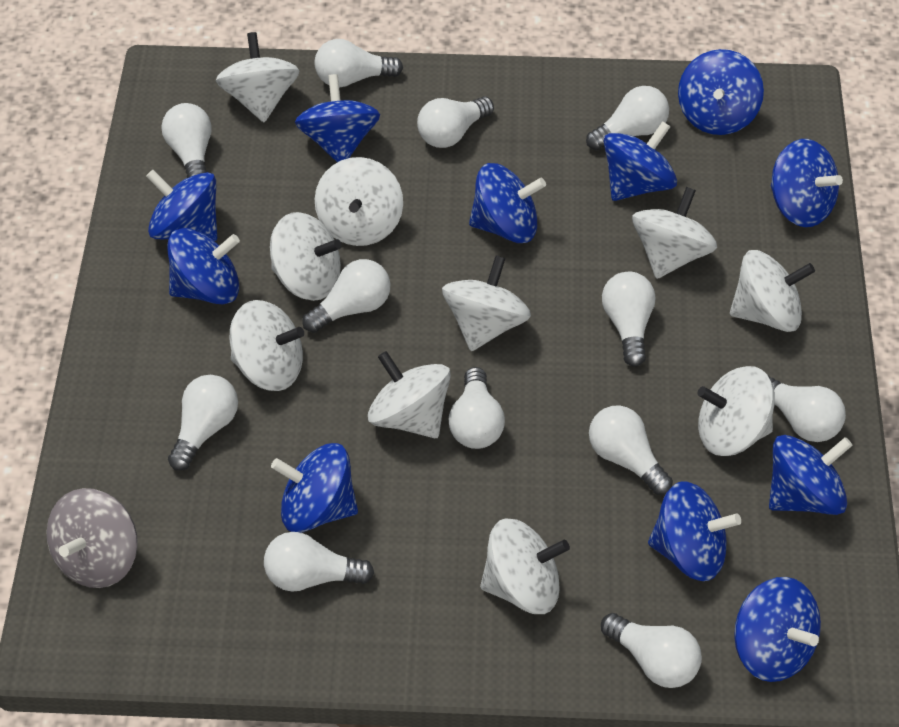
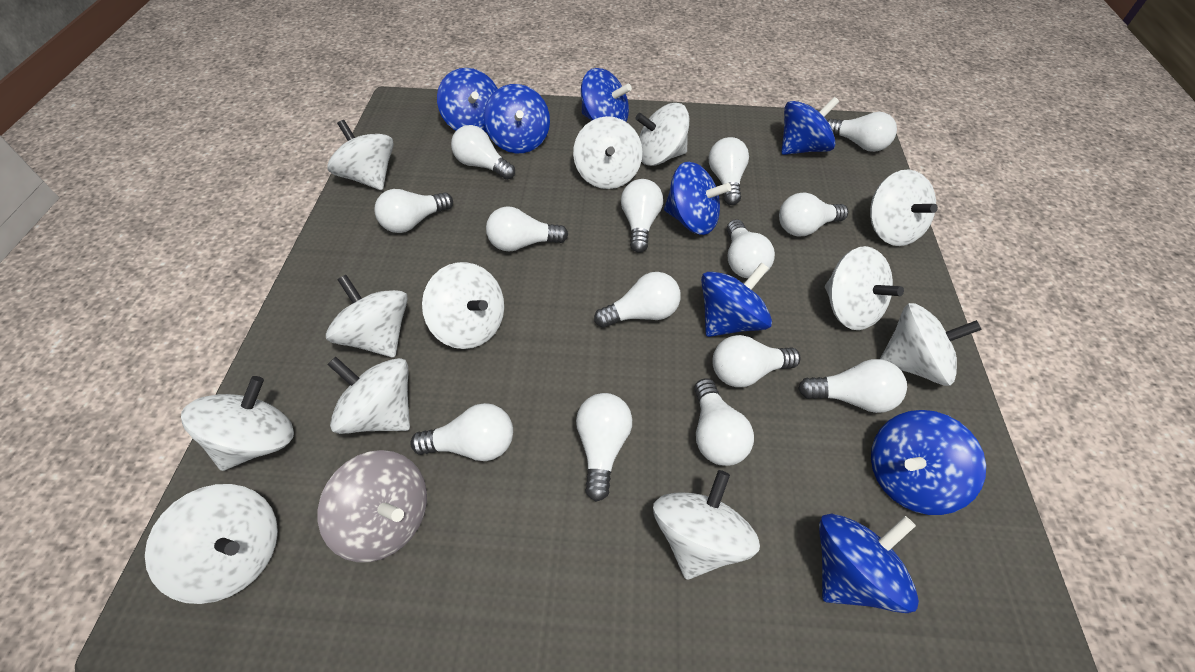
blue spinning top: [146,170,217,241] [167,228,240,305] [271,443,358,533] [295,74,380,162] [469,163,546,243] [604,121,677,201] [648,482,741,581] [678,49,764,135] [734,577,821,682] [769,435,853,515] [771,139,843,227] = 11 -> [437,68,498,132] [484,84,550,153] [581,68,632,122] [664,162,731,235] [701,262,772,337] [782,97,839,155] [819,514,919,613] [871,410,986,515] = 8
white light bulb: [161,103,212,178] [168,375,238,471] [264,532,374,592] [302,259,390,333] [315,39,403,88] [417,96,494,148] [449,367,505,449] [586,86,669,150] [589,405,673,495] [601,613,702,688] [602,272,655,367] [768,376,846,442] = 12 -> [375,189,453,233] [410,403,513,461] [451,125,515,180] [486,206,568,252] [576,393,632,502] [594,272,681,328] [621,179,663,253] [694,378,754,466] [709,137,749,205] [712,335,801,387] [727,219,775,278] [779,192,848,236] [798,359,907,413] [827,112,897,152] = 14
white spinning top: [216,32,299,122] [230,300,304,391] [270,212,342,301] [315,157,403,246] [368,351,451,438] [442,256,531,351] [480,518,570,614] [632,187,717,279] [697,366,775,456] [730,250,815,332] = 10 -> [145,484,278,604] [181,376,294,471] [326,275,408,357] [327,120,393,190] [327,357,410,434] [422,262,504,349] [573,116,643,189] [635,103,690,166] [653,470,760,580] [825,246,904,330] [870,169,938,246] [880,303,982,386] = 12

